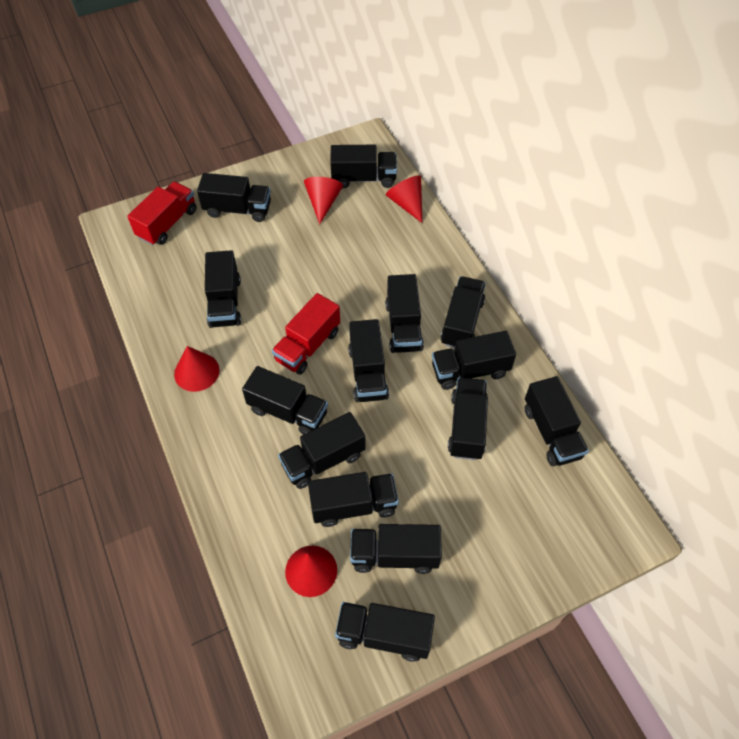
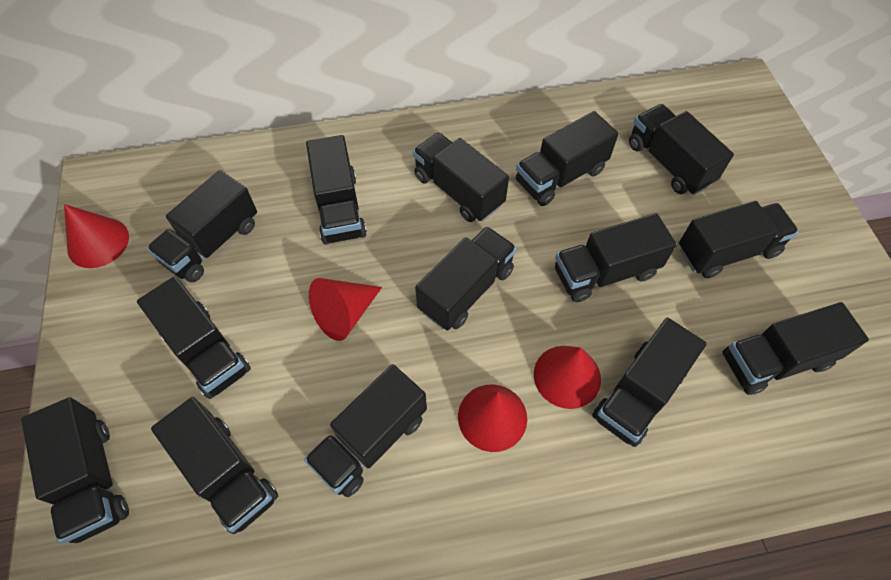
red truck: [127,181,197,245] [272,293,340,375] = 2 -> none = 0

